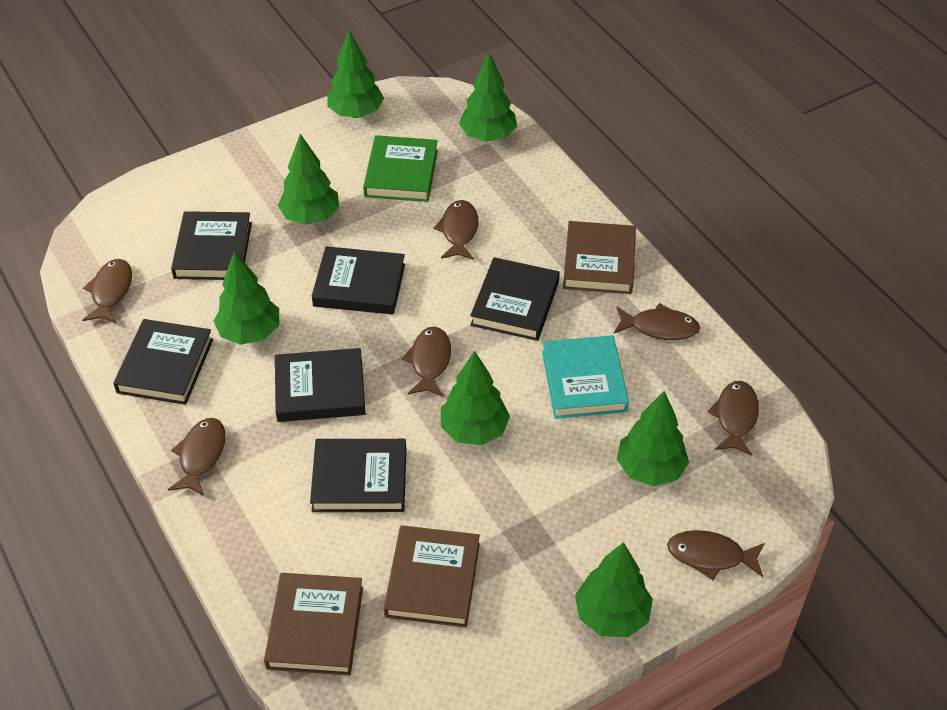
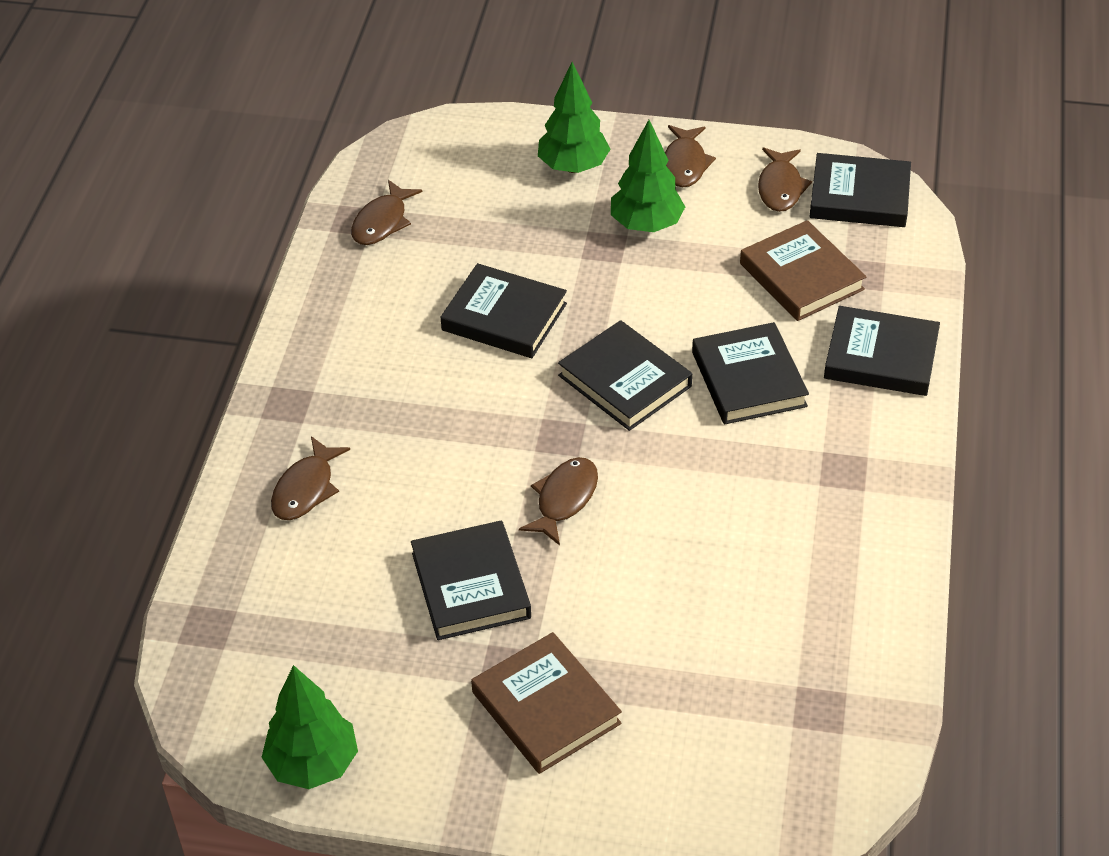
brown book: [264,573,363,675] [384,525,480,627] [563,221,636,294] = 3 -> [471,632,622,774] [740,220,867,321] = 2
brown fish: [82,259,132,323] [168,418,225,496] [402,327,451,397] [433,200,479,260] [614,303,700,340] [667,530,765,580] [708,381,759,456] = 7 -> [271,436,350,520] [351,180,422,245] [519,457,598,545] [665,125,716,187] [758,148,812,212] = 5
green book: [363,135,438,202] = 1 -> none = 0
green tree: [214,251,279,345] [278,134,339,225] [327,30,384,118] [441,350,510,445] [459,53,517,142] [575,542,653,637] [617,391,689,486] = 7 -> [261,665,358,789] [538,62,610,173] [611,120,685,232] = 3
turquoise book: [542,335,629,419] = 1 -> none = 0

